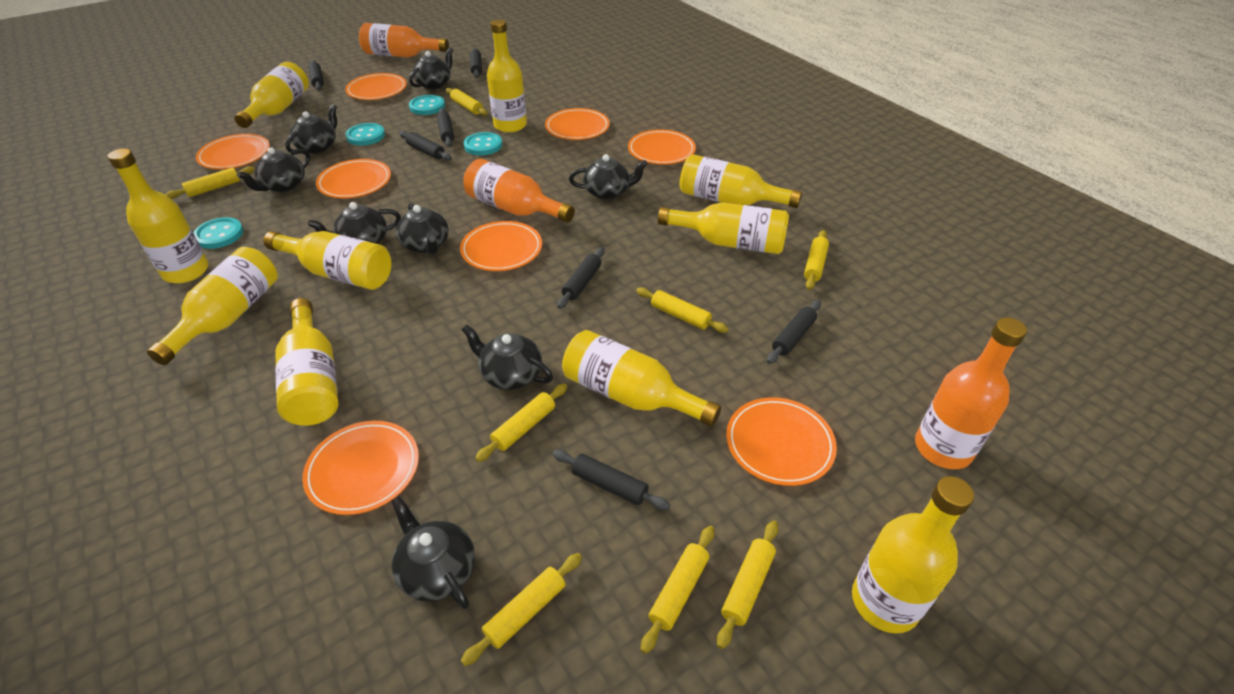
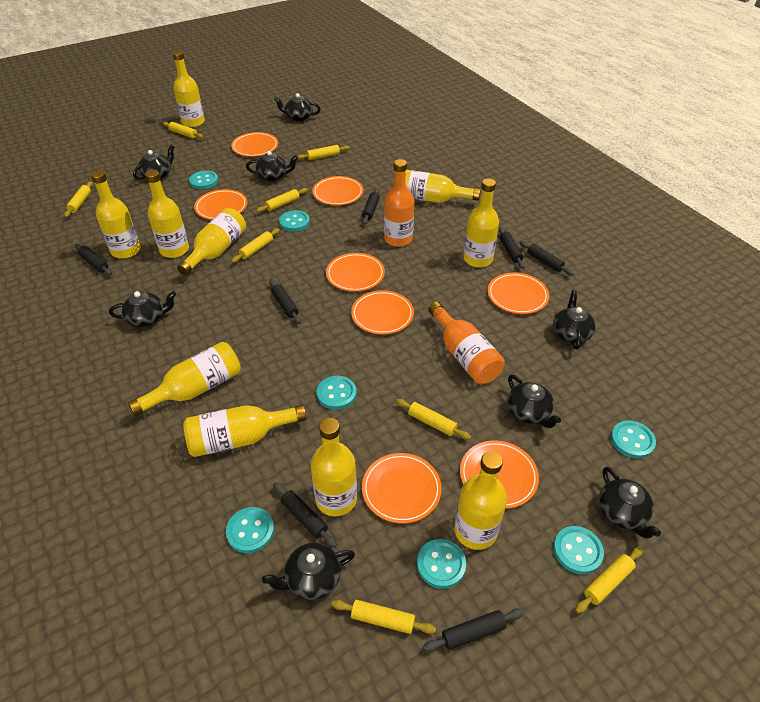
orange bottle: [359,23,449,58] [463,159,575,223] [915,317,1027,469] = 3 -> [384,159,414,247] [428,302,505,384] = 2
turquoise button: [194,217,244,249] [345,123,385,146] [409,95,445,115] [464,132,502,156] = 4 -> [189,171,218,189] [226,507,274,553] [279,210,310,232] [317,376,357,410] [417,539,466,589] [553,526,604,574] [611,420,656,459] = 7

